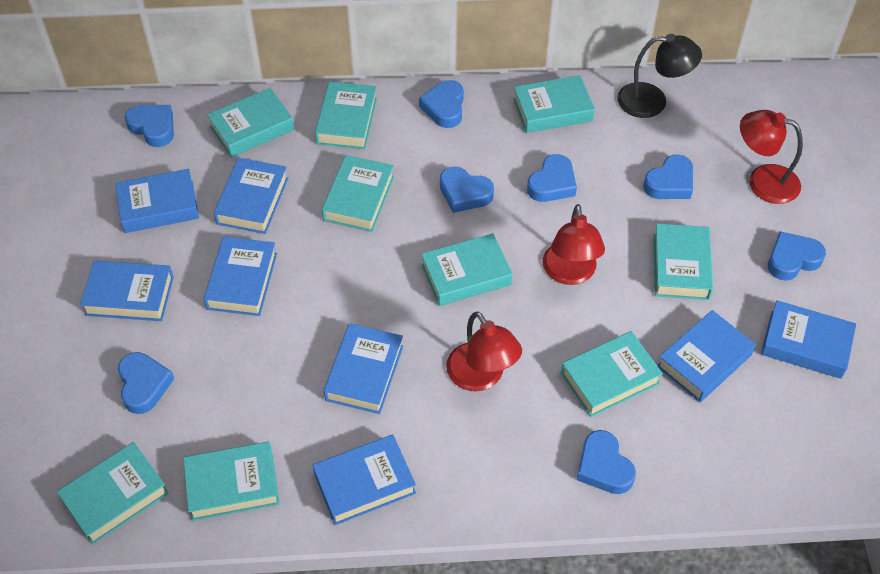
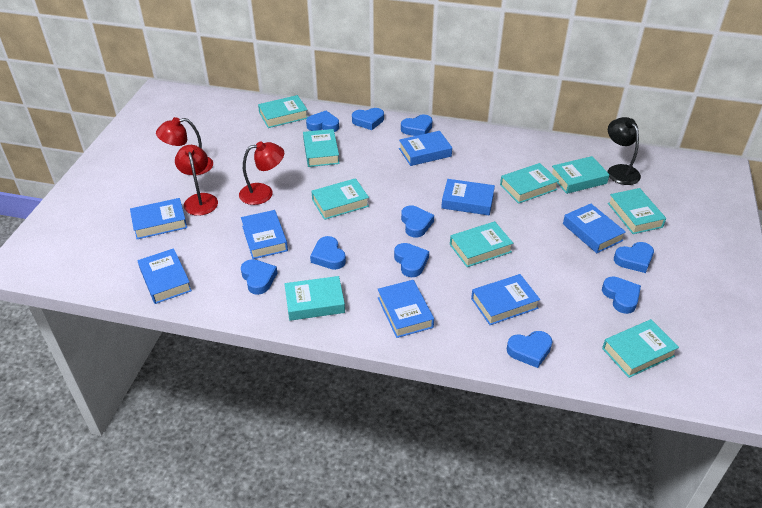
blue heart: [118,352,174,414] [125,105,174,147] [419,80,464,128] [440,167,494,213] [527,154,577,202] [576,430,636,494] [643,154,693,199] [768,231,826,281] = 8 -> [241,259,277,295] [306,111,339,132] [310,236,346,270] [352,108,384,130] [394,243,429,277] [401,114,433,136] [401,206,434,237] [507,331,552,368] [602,277,641,314] [614,242,654,273] = 10

